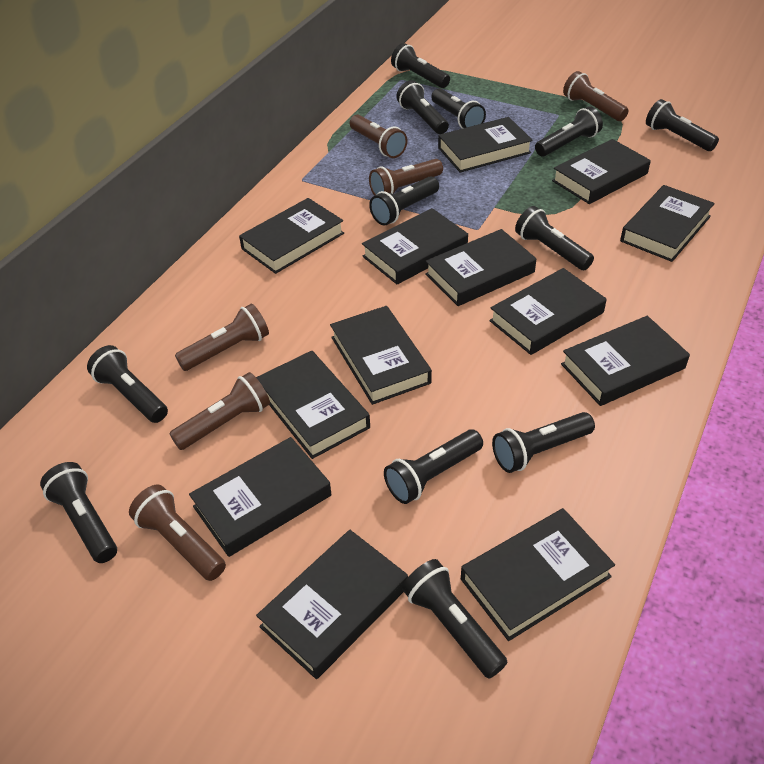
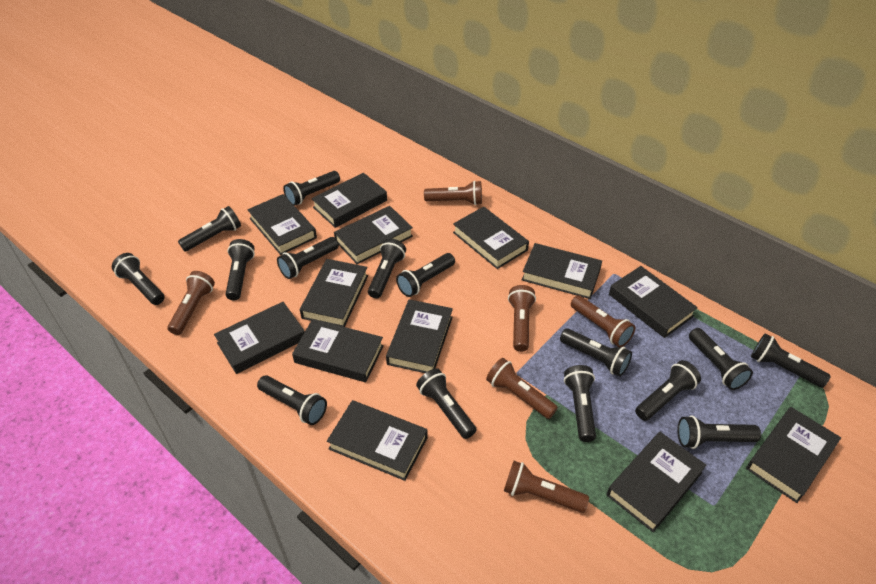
black flashlight: [40,462,117,563] [87,345,168,423] [369,176,439,226] [384,429,483,504] [391,43,450,88] [396,80,449,134] [402,559,507,679] [431,88,486,129] [492,412,595,473] [515,206,594,270] [535,106,603,157] [646,99,719,151] = 12 -> [112,253,165,305] [178,206,241,252] [225,239,255,300] [257,375,327,425] [277,237,339,279] [283,171,340,206] [368,239,406,299] [396,253,455,297] [416,368,476,439] [560,328,632,377] [564,365,596,442] [635,360,701,421] [677,416,761,449] [689,328,753,390] [751,334,831,388] = 15

